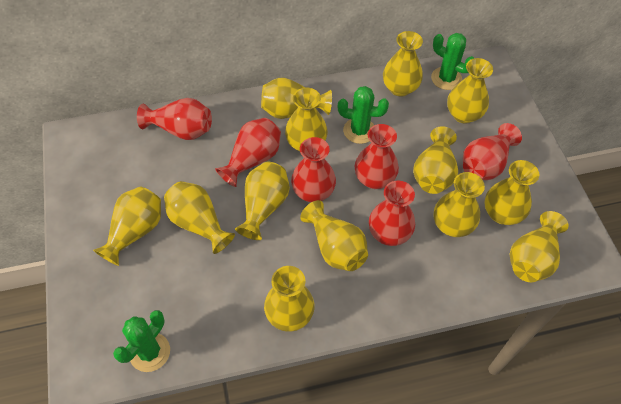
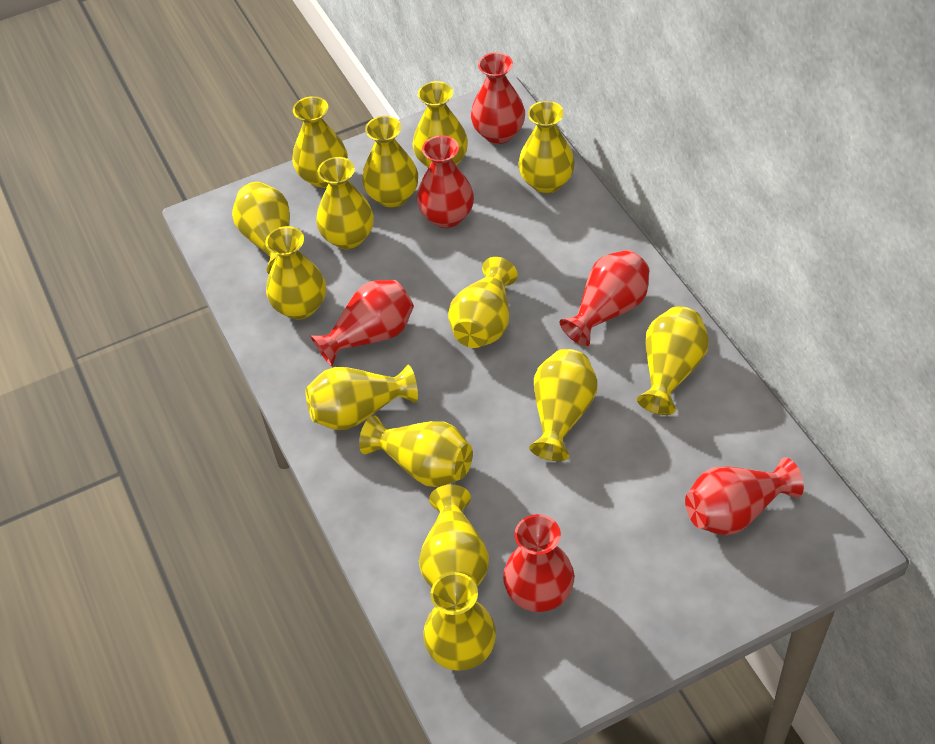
green cactus: [113,310,170,372] [338,86,389,144] [431,33,474,90] = 3 -> none = 0
yellow vase: [93,186,161,266] [164,181,235,254] [235,162,290,240] [261,77,332,119] [264,266,315,332] [285,88,328,151] [300,200,368,271] [383,31,423,97] [413,126,458,194] [433,172,485,237] [447,58,493,123] [484,160,539,225] [510,211,568,282] = 13 -> [232,182,290,274] [265,226,326,320] [292,96,348,188] [306,365,418,430] [316,157,374,249] [359,416,473,487] [362,116,418,208] [413,81,468,168] [419,485,489,587] [423,572,496,671] [448,257,518,348] [518,101,575,193] [529,349,598,461] [637,306,709,415] = 14

